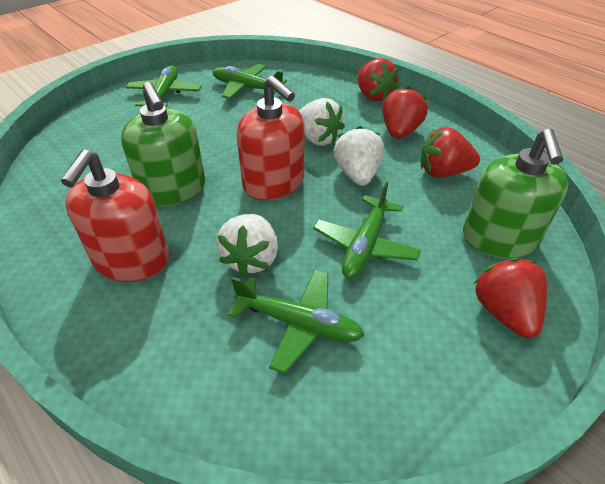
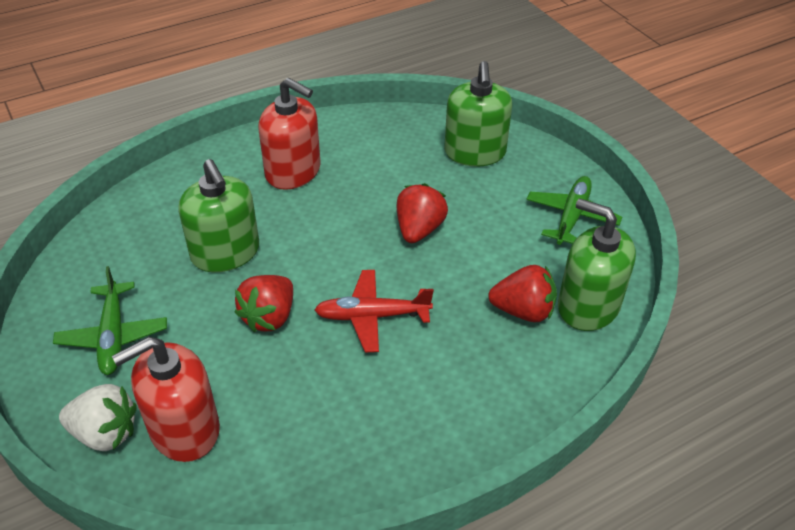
green plane: [126,65,201,108] [213,64,287,99] [228,270,365,374] [313,182,421,279] = 4 -> [53,266,167,375] [526,176,622,245] = 2
green soap dispenser: [121,82,205,206] [463,129,569,258] = 2 -> [179,159,259,272] [444,61,512,167] [558,198,636,331] = 3
red plane: none = 0 -> [315,270,434,352] = 1
red strawberry: [357,58,398,101] [382,87,428,139] [421,127,480,178] [474,258,547,338] = 4 -> [234,275,293,332] [396,183,448,243] [488,265,557,322] = 3
white strawberry: [216,214,278,277] [299,98,345,146] [334,126,384,186] = 3 -> [59,384,137,451] = 1

